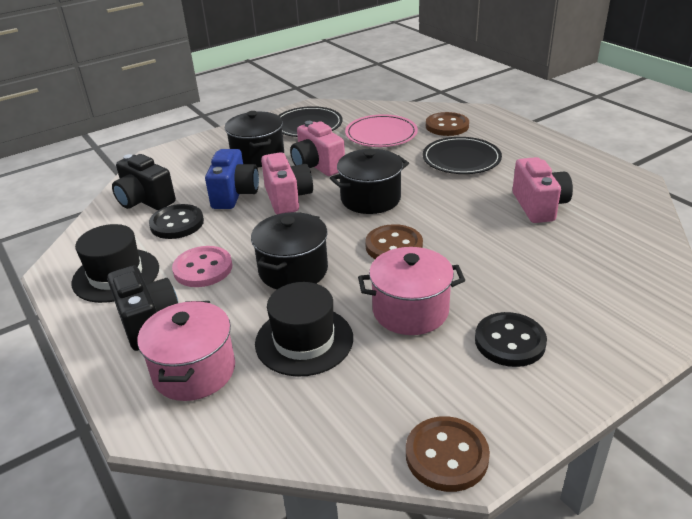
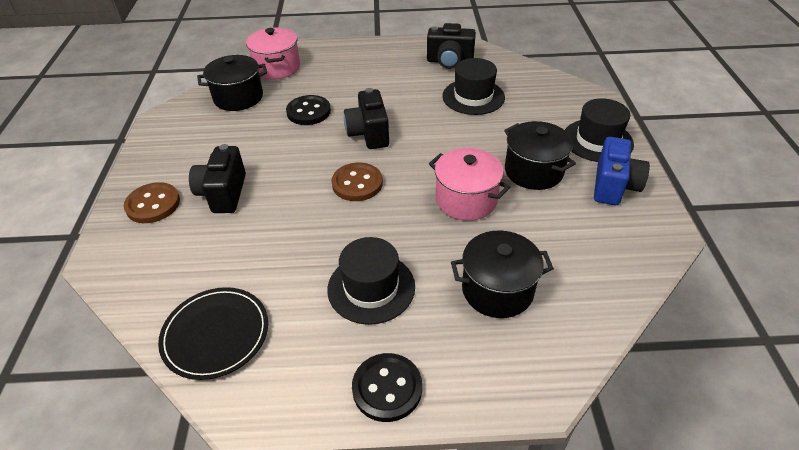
black camera: [107,266,178,351] [112,154,176,210] = 2 -> [189,144,246,213] [344,88,389,149] [427,23,476,69] = 3
black hat: [71,224,159,303] [255,282,353,377] = 2 -> [327,237,415,325] [442,58,505,115] [565,98,634,162] = 3
black plate: [278,106,343,137] [422,137,502,174] = 2 -> [158,287,268,380] = 1
brown button: [365,224,423,259] [406,416,490,492] [426,112,469,136] = 3 -> [124,182,180,223] [331,163,383,201] = 2
pink button: [172,246,232,287] = 1 -> none = 0
pink camera: [261,152,313,214] [290,121,345,176] [512,157,573,223] = 3 -> none = 0
pink plate: [345,114,418,147] = 1 -> none = 0

